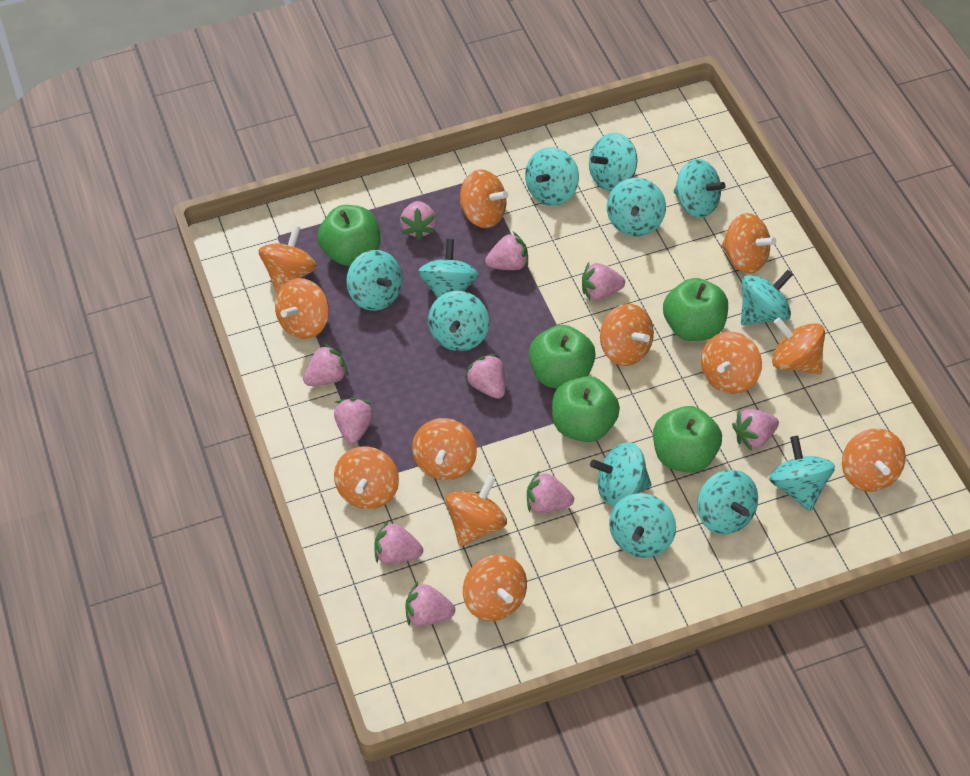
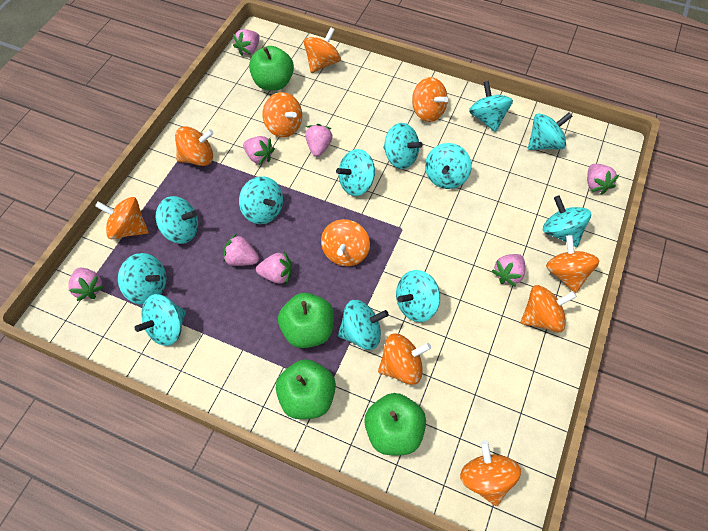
green apple: [318,205,380,266] [529,325,596,388] [552,376,620,442] [653,406,722,473] [663,278,728,341] = 5 -> [249,46,294,90] [276,359,336,419] [278,293,334,348] [364,393,426,455] = 4
orange spinning top: [259,225,317,294] [275,278,329,339] [334,447,399,509] [412,418,477,480] [446,475,507,546] [460,169,508,228] [463,554,527,621] [600,304,654,366] [701,331,762,394] [721,213,776,273] [772,318,825,375] [842,428,906,492] = 12 -> [95,197,149,240] [175,126,214,166] [263,92,302,137] [304,27,341,73] [321,219,370,266] [378,333,431,385] [412,77,448,122] [460,441,521,506] [521,285,577,333] [546,235,600,293] = 10
pink strawberry: [303,343,348,386] [334,398,373,444] [375,521,423,564] [400,201,436,241] [405,582,455,626] [465,354,505,399] [485,232,528,270] [527,470,574,513] [582,262,625,300] [732,409,779,451] = 10 -> [68,268,105,301] [223,234,259,266] [233,29,260,56] [243,136,275,165] [256,252,292,284] [305,124,332,157] [492,254,525,287] [587,164,620,195] = 8

